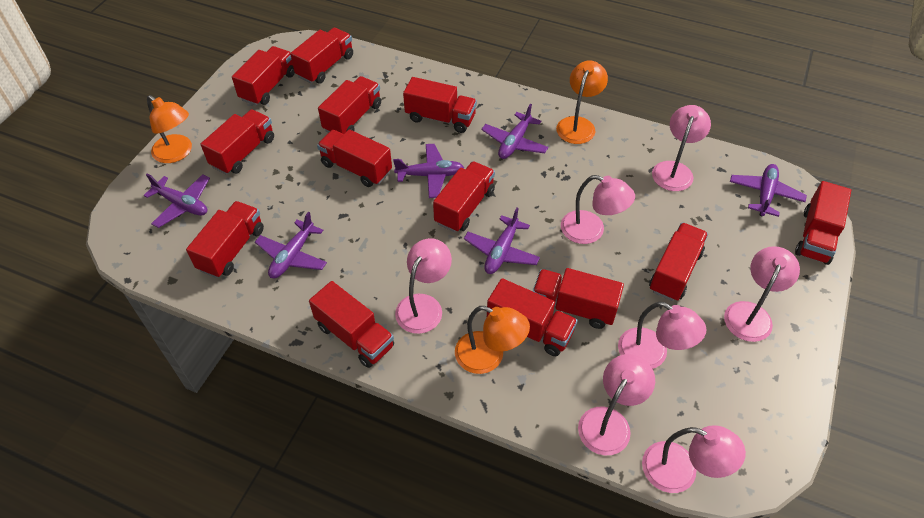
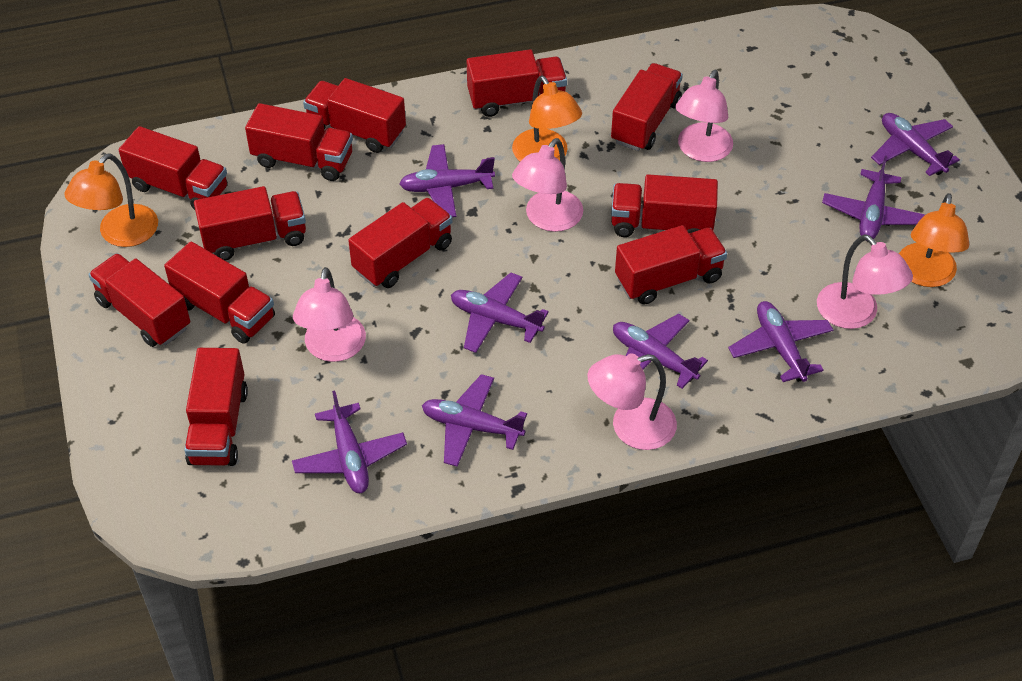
pink lamp: [395,238,452,334] [561,175,635,244] [578,354,655,455] [618,302,707,369] [642,425,746,493] [652,105,711,191] [724,246,800,342] = 7 -> [293,267,366,362] [512,138,583,232] [587,353,677,450] [675,70,733,162] [817,234,913,329] = 5
purple plane: [143,174,210,228] [255,212,327,278] [393,144,464,198] [464,208,540,274] [481,104,549,159] [730,164,807,217] = 6 -> [292,391,407,493] [400,144,495,217] [422,374,527,467] [451,273,549,353] [613,314,708,389] [728,301,833,382] [822,156,925,241] [871,113,960,176] = 8
red truck: [186,201,264,278] [201,109,274,175] [232,46,295,106] [290,28,353,83] [309,281,394,368] [317,129,392,187] [318,76,381,134] [403,77,477,133] [433,161,495,232] [487,278,578,356] [533,268,624,329] [649,223,708,301] [795,181,851,265] = 13 -> [88,253,190,347] [119,126,228,210] [164,242,275,344] [184,348,248,466] [194,186,306,261] [245,103,353,181] [303,78,406,153] [348,198,452,288] [467,50,567,117] [611,63,683,151] [611,174,718,237] [615,225,727,305] = 12

